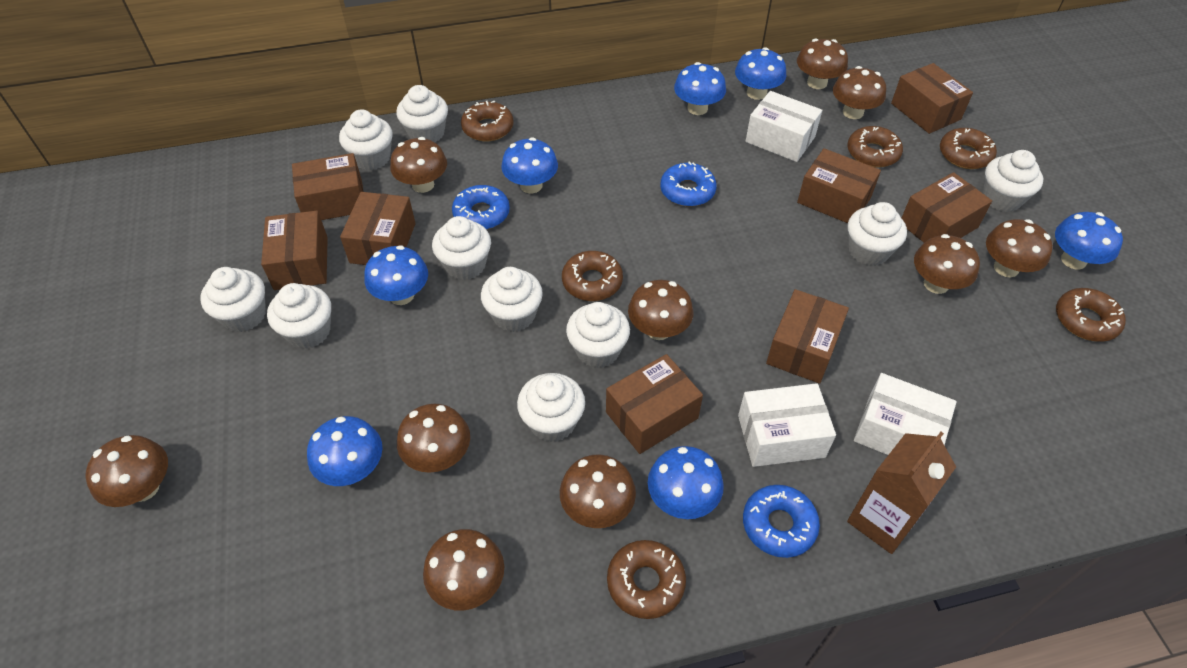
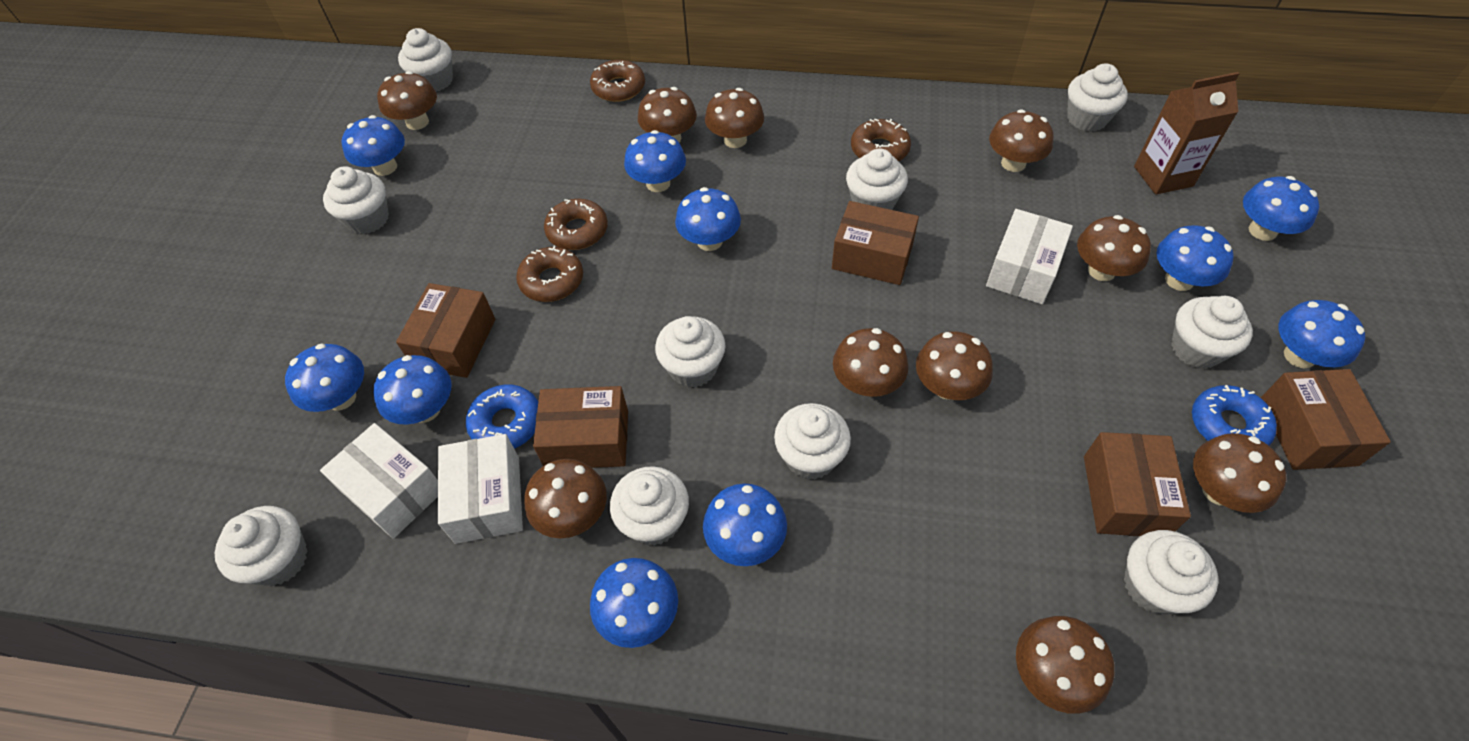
blue donut: [452,185,510,230] [660,161,717,207] [743,485,820,558] = 3 -> [466,384,538,449] [1192,385,1277,446] = 2
blue mushroom: [307,416,383,486] [364,245,428,305] [501,137,558,194] [648,446,724,519] [674,62,726,115] [735,47,786,100] [1055,212,1123,270] = 7 -> [285,343,364,412] [342,115,405,176] [373,355,452,425] [590,558,678,648] [624,130,686,192] [675,187,741,251] [703,484,787,566] [1157,225,1234,291] [1243,176,1319,241] [1278,300,1365,368] = 10
brown box: [261,211,328,290] [292,153,364,220] [340,192,416,265] [606,354,703,454] [766,289,849,384] [797,148,881,223] [891,63,973,134] [902,172,992,243] = 8 -> [396,283,495,378] [533,386,628,468] [832,201,919,285] [1084,432,1191,536] [1260,369,1391,470] = 5
brown donut: [461,101,513,141] [562,251,623,301] [607,540,686,619] [847,126,903,167] [940,128,997,169] [1056,288,1126,342] = 6 -> [516,246,583,302] [544,199,608,250] [590,60,645,102] [851,119,911,162] = 4

